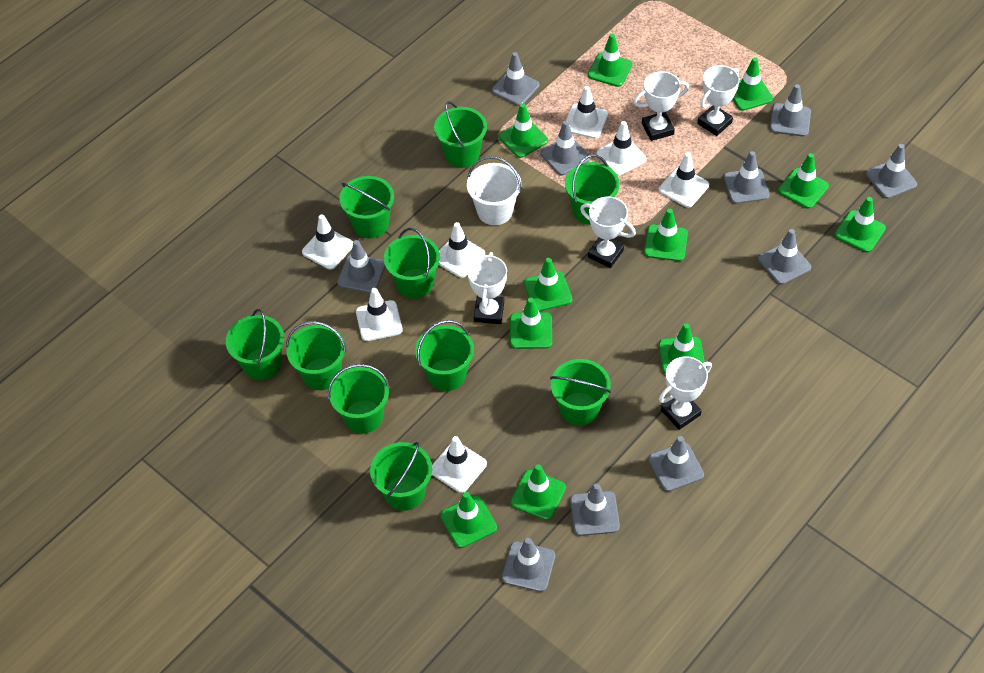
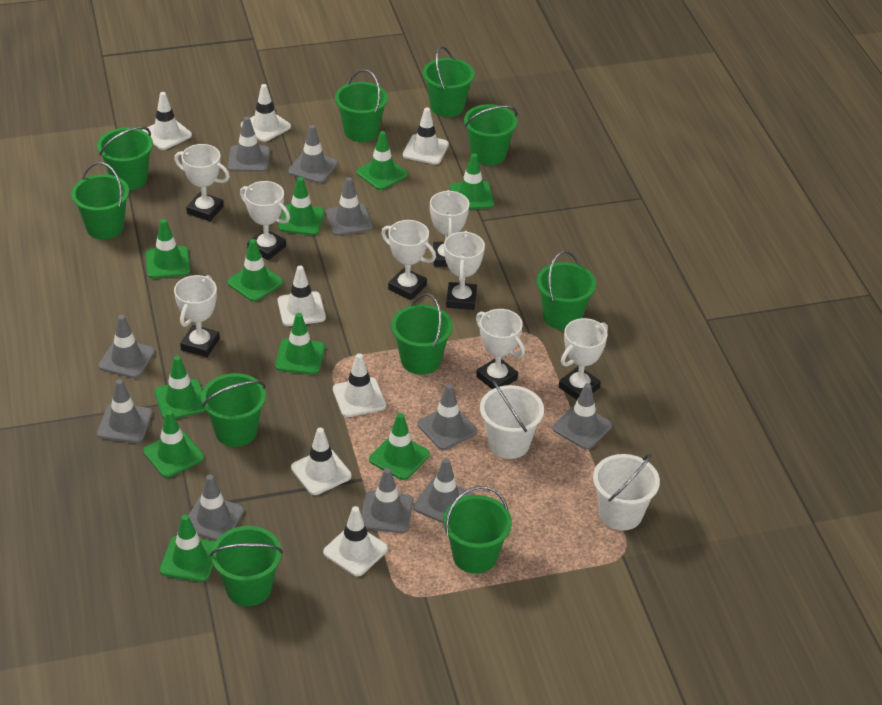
green traffic cone: [440,492,497,548] [499,103,548,158] [510,298,552,349] [511,464,566,520] [524,258,572,312] [588,34,633,87] [644,209,688,261] [659,323,705,375] [732,57,773,111] [778,153,829,209] [834,197,886,252] = 11 -> [143,410,204,478] [145,219,190,278] [155,356,206,418] [160,514,215,582] [227,239,283,302] [275,313,325,374] [278,177,325,235] [356,131,408,190] [369,413,430,480] [450,153,494,209] = 10
white bucket: [467,156,521,225] = 1 -> [480,380,544,459] [593,454,660,531] = 2
white trophy: [467,252,507,324] [580,197,636,268] [634,71,689,141] [659,356,712,430] [697,65,740,136] = 5 -> [174,144,230,221] [174,275,220,357] [240,181,290,260] [381,220,436,300] [430,190,469,267] [444,231,485,310] [476,309,525,389] [559,318,608,400] = 8

